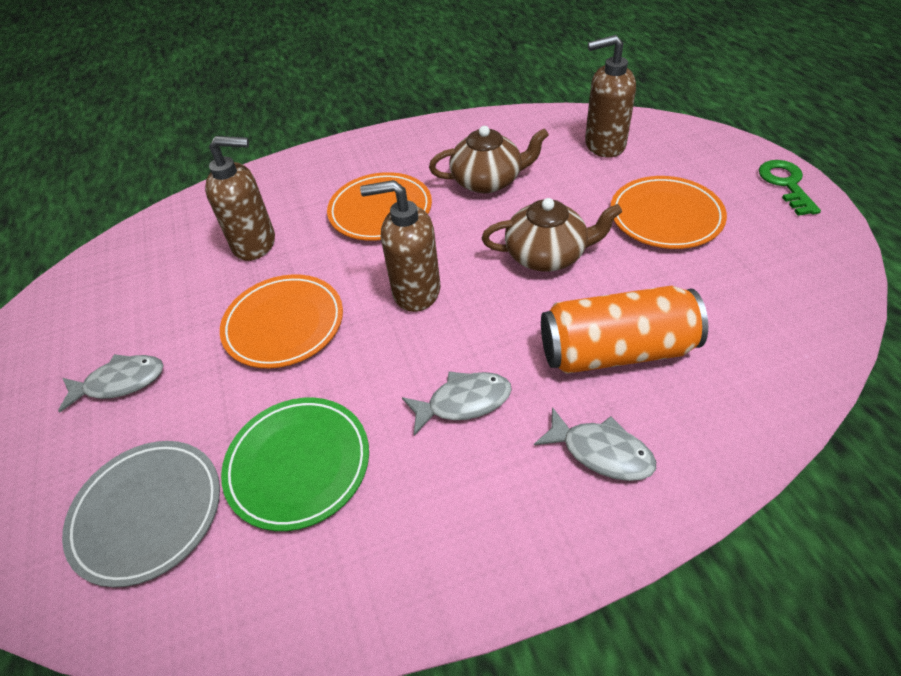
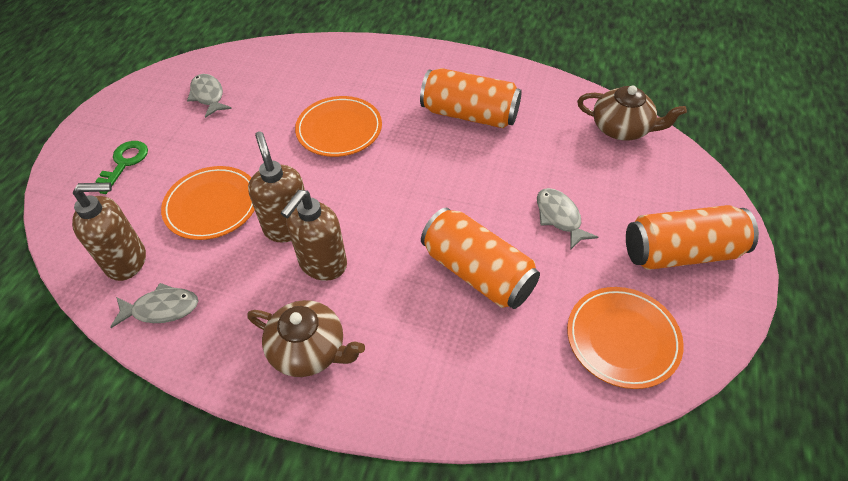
green plate: [221,398,369,531] = 1 -> none = 0
grey plate: [62,441,220,587] = 1 -> none = 0
orange can: [541,286,708,374] = 1 -> [420,68,522,128] [421,208,540,309] [626,205,759,270] = 3

